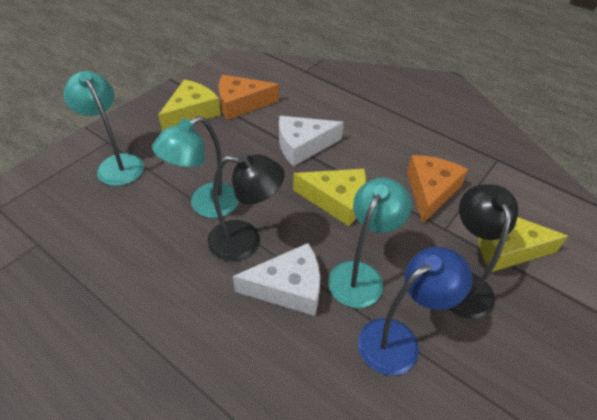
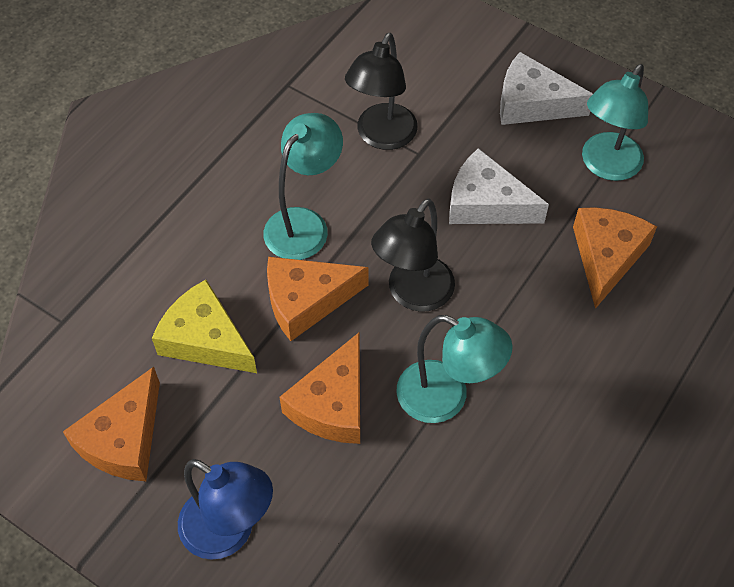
orange cheese: [219,75,279,120] [407,155,468,223] = 2 -> [63,367,160,481] [267,257,369,341] [280,333,360,444] [573,207,657,309] = 4
yellow cheese: [158,79,221,131] [293,169,366,226] [478,217,568,272] = 3 -> [152,280,257,373] = 1

